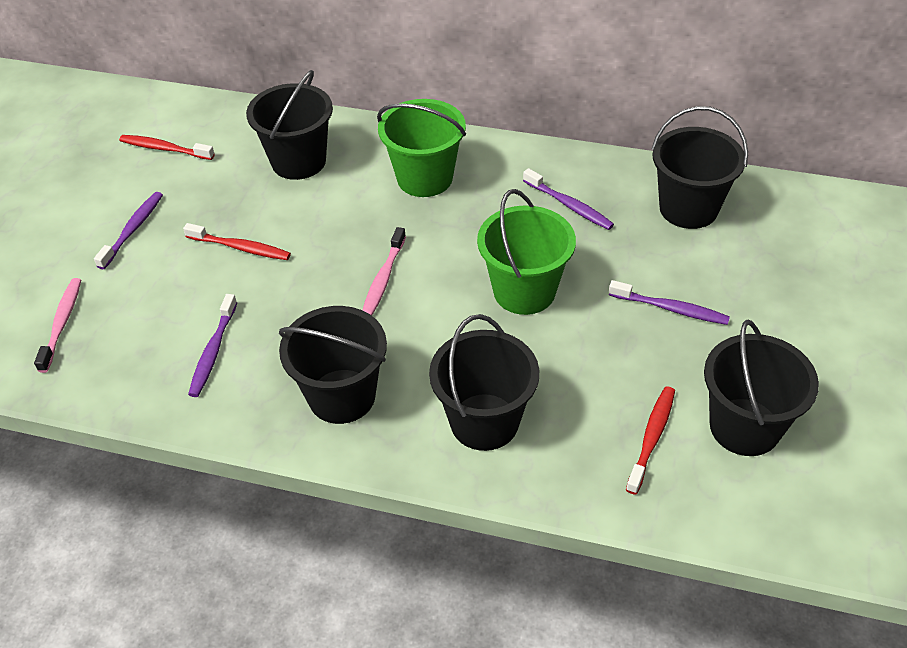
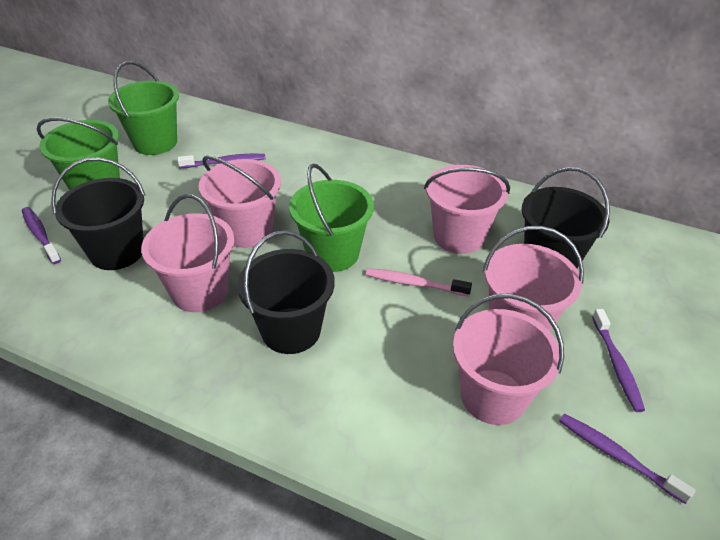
black bucket: [246,70,333,180] [279,306,387,424] [429,314,539,451] [652,106,748,229] [704,320,819,456] = 5 -> [51,157,145,270] [237,230,335,354] [522,167,610,268] = 3
green bucket: [377,99,466,197] [477,189,576,315] = 2 -> [37,117,120,190] [108,61,179,155] [289,164,374,272] = 3
pink bucket: none = 0 -> [141,194,234,312] [199,156,281,248] [424,165,510,254] [453,293,564,425] [483,226,584,331] = 5
pink toothbrush: [34,278,81,373] [363,227,406,316] = 2 -> [366,268,472,297] = 1
red toothbrush: [119,135,215,160] [183,223,291,260] [626,386,675,495] = 3 -> none = 0

